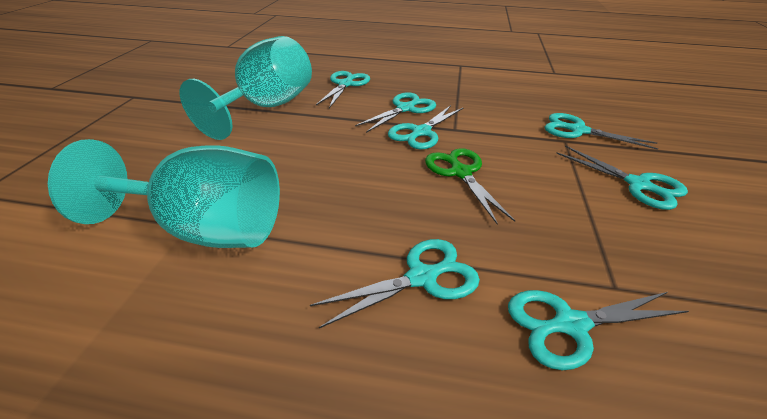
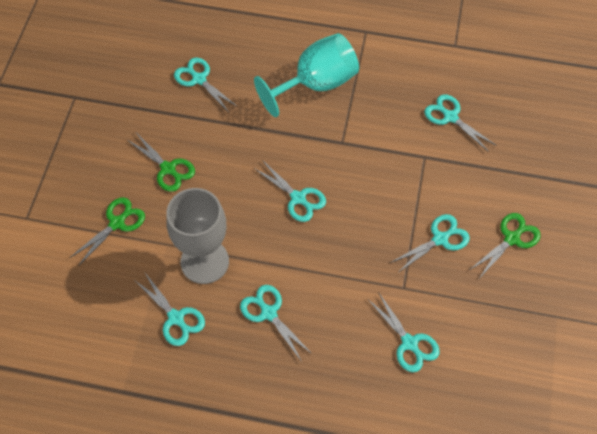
green scissors: [425,148,515,224] = 1 -> [70,197,145,266] [127,133,195,192] [471,213,541,277] = 3
grey goblet: none = 0 -> [166,188,229,284] = 1
turquoise goblet: [48,139,280,248] [180,36,312,140] = 2 -> [254,33,359,117] = 1

